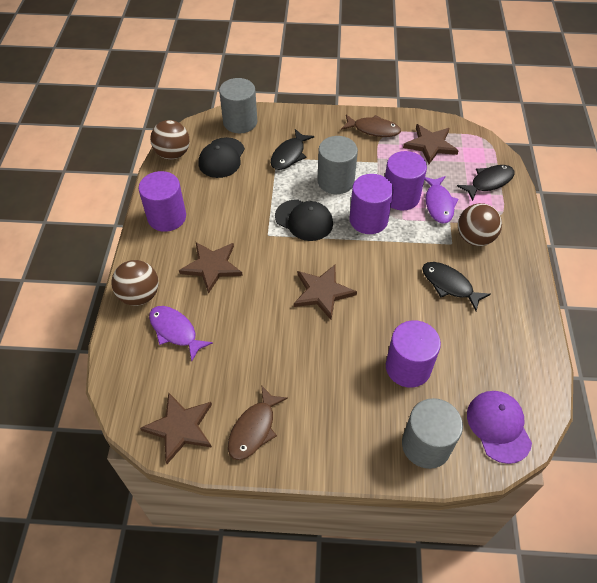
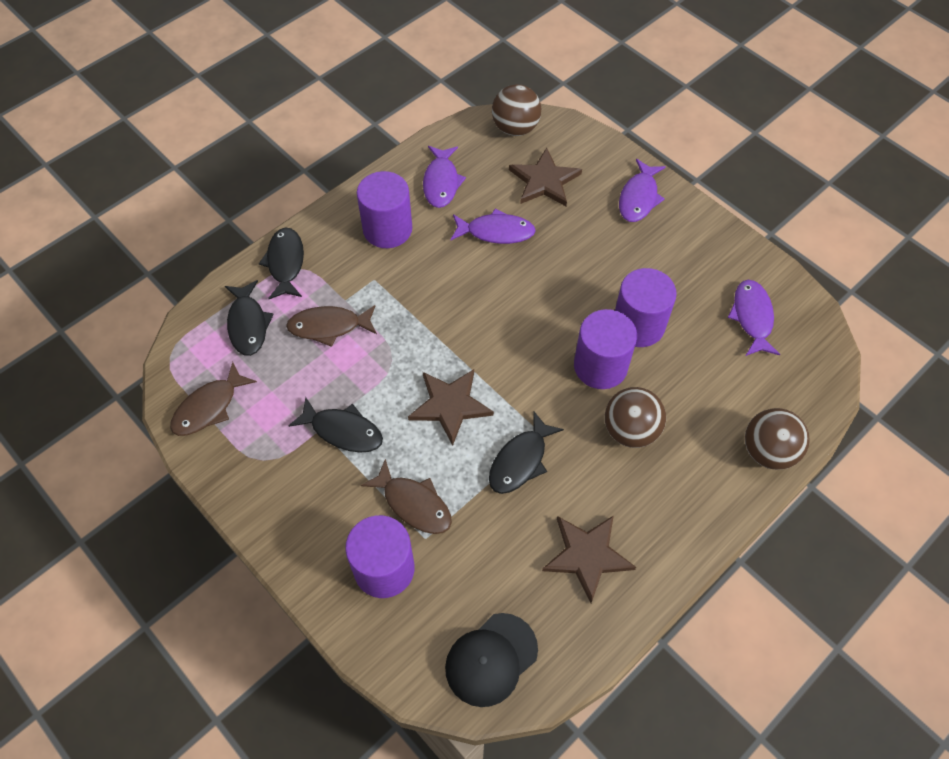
black cap: [199,137,245,178] [275,199,333,241] = 2 -> [445,613,538,707] = 1
black fish: [271,129,315,170] [422,262,491,311] [457,165,514,201] = 3 -> [225,280,274,356] [259,227,304,299] [289,397,383,453] [489,412,564,494] = 4
brown fish: [228,385,288,460] [341,115,401,137] = 2 -> [170,362,257,436] [286,305,377,347] [361,459,452,534] = 3
brown star: [140,393,212,464] [179,242,243,294] [294,265,357,320] [403,124,459,164] = 4 -> [408,369,494,446] [509,148,582,206] [542,515,636,603] = 3
grey cylinder: [219,78,257,133] [318,136,358,194] [402,398,463,469] = 3 -> none = 0
purple cap: [467,391,532,464] = 1 -> none = 0
purple fish: [149,306,213,361] [425,176,459,224] = 2 -> [423,146,466,208] [451,209,536,244] [619,159,665,222] [728,280,780,356] = 4

